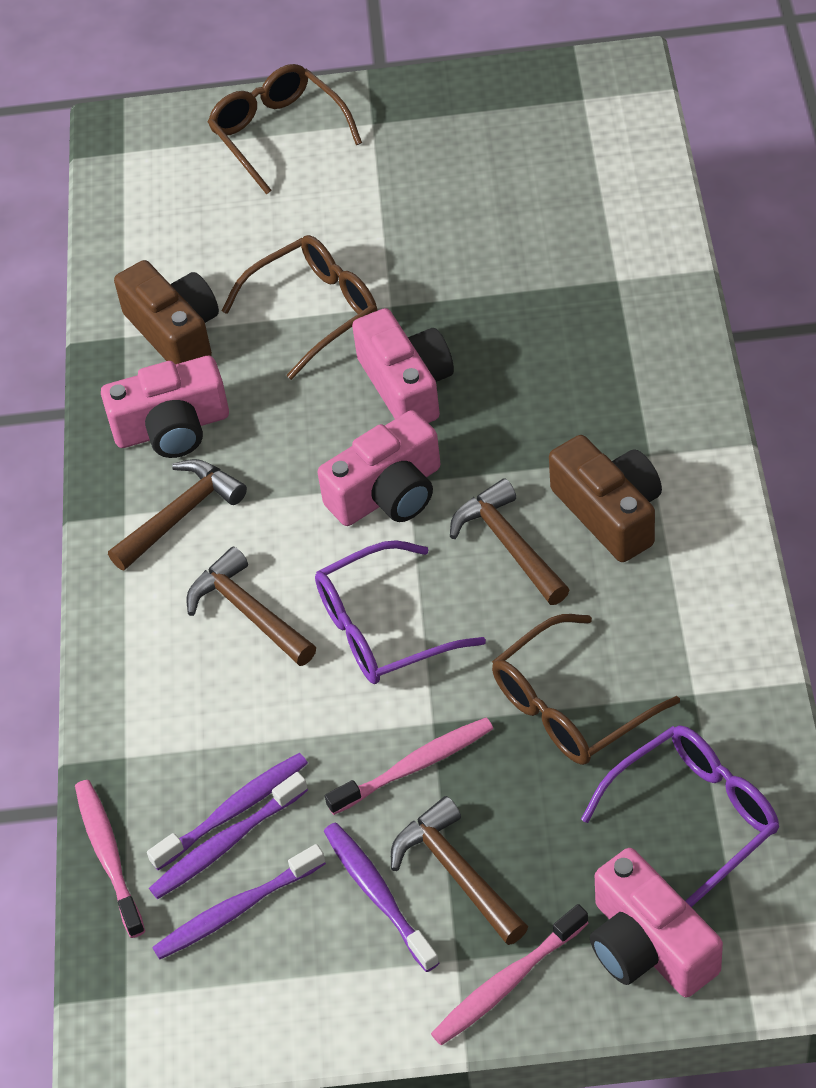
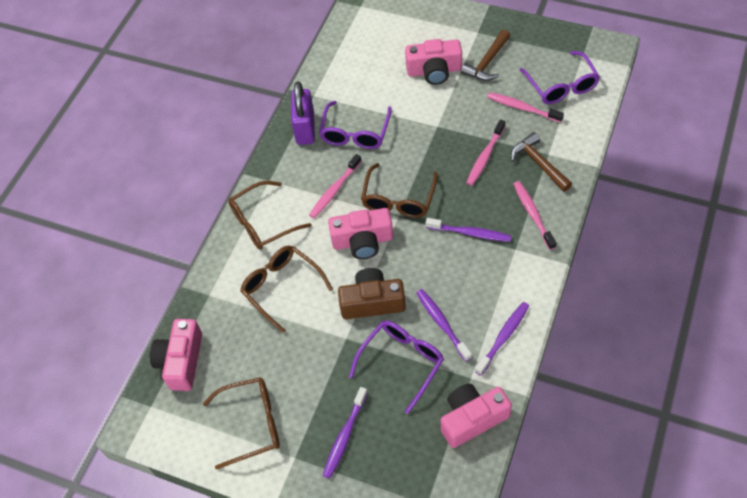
brown camera: [114,260,219,364] [549,435,662,562] = 2 -> [338,268,406,319] = 1
brown glasses: [208,64,362,194] [221,235,377,380] [492,614,680,765] = 3 -> [203,377,280,470] [229,181,312,250] [240,245,333,333] [361,163,438,218] = 4
brown hammer: [108,459,247,570] [186,547,316,666] [391,796,528,945] [450,478,570,605] = 4 -> [461,30,510,81] [511,132,572,192] = 2
pink toothbrush: [75,780,145,938] [325,718,493,815] [431,904,588,1045] = 3 -> [309,154,362,218] [466,119,505,186] [487,92,564,123] [514,181,556,250] = 4
purple glasses: [315,540,486,684] [581,725,779,907] = 2 -> [319,101,392,149] [349,321,444,414] [520,51,600,104] = 3
purple padlock: none = 0 -> [291,81,315,145] = 1

